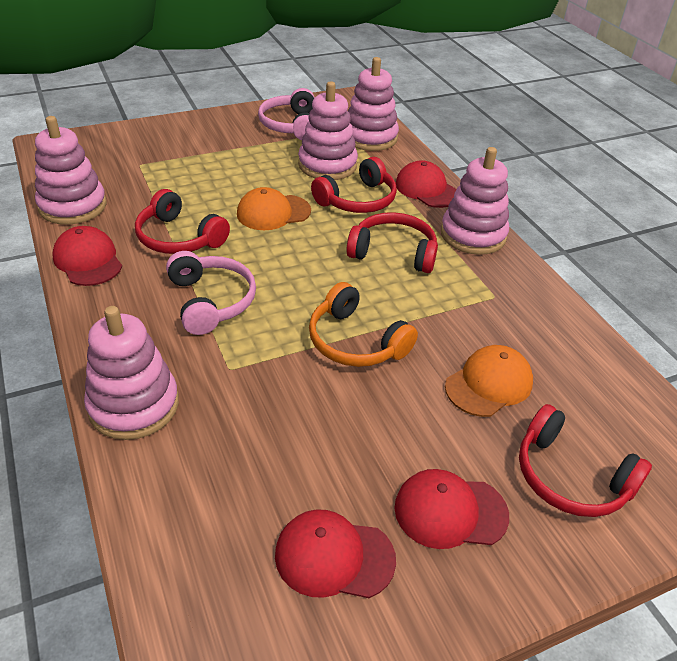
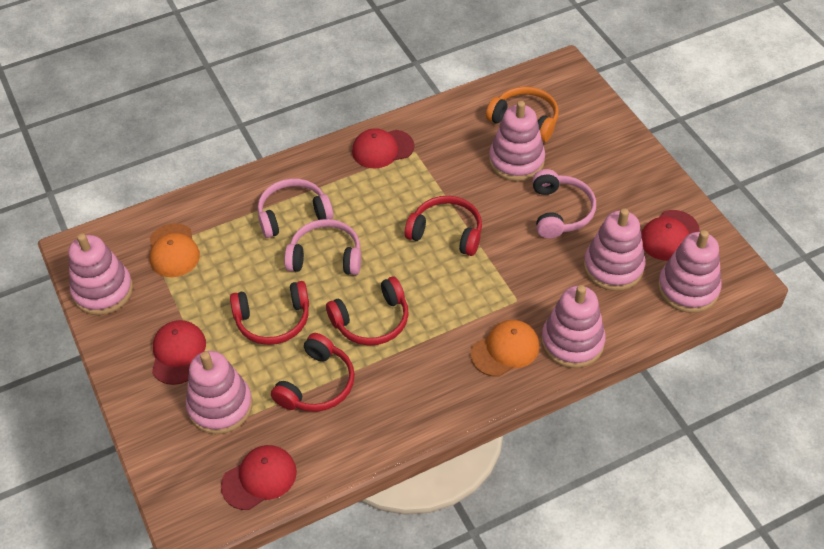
pink headphones: [166,251,256,335] [258,88,315,140] = 2 -> [258,179,333,238] [284,219,361,275] [532,169,596,239] = 3
pink stacking toy: [35,116,107,225] [84,306,179,440] [298,81,358,180] [348,57,399,151] [441,147,509,255] = 5 -> [68,233,133,315] [186,351,253,434] [489,101,545,181] [541,285,606,368] [584,208,645,291] [658,230,722,313] = 6

